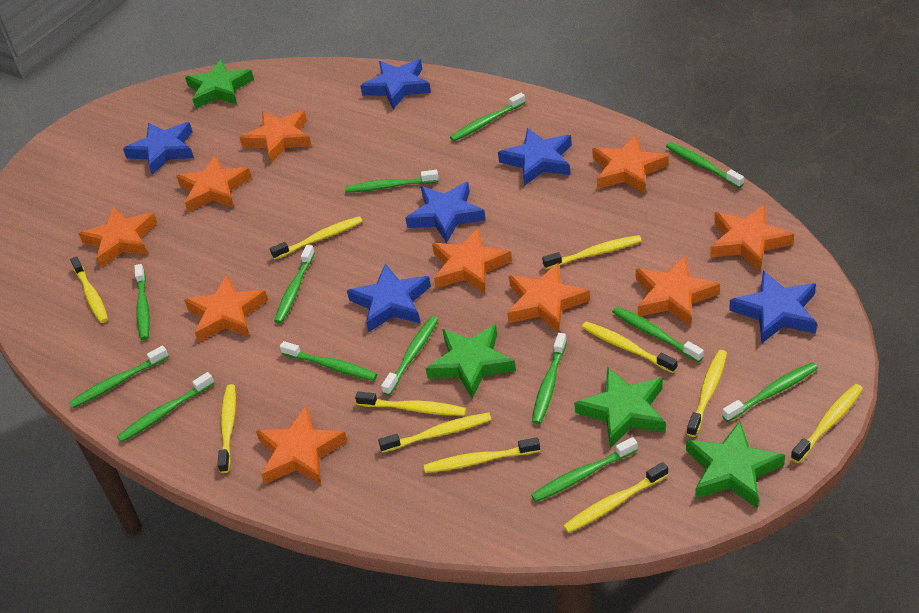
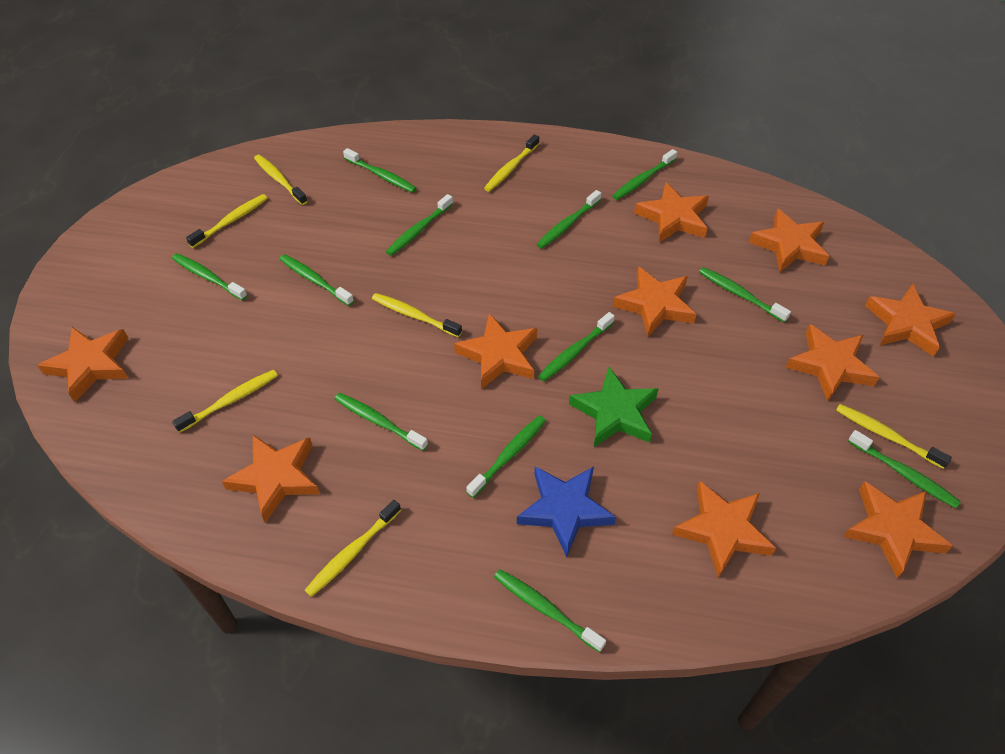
blue star: [123,122,194,175] [347,264,431,332] [360,59,431,109] [405,182,486,243] [498,128,572,186] [729,271,817,343] = 6 -> [517,466,616,557] = 1
green star: [185,59,254,109] [426,324,516,399] [574,367,666,448] [686,421,785,509] = 4 -> [569,367,658,447] = 1
green toothbrush: [69,345,169,408] [117,372,214,442] [134,264,150,340] [274,245,315,324] [280,341,377,381] [345,170,438,193] [381,316,438,396] [450,93,526,141] [531,437,638,502] [532,333,567,424] [612,306,704,362] [666,142,744,188] [722,362,818,422] = 13 -> [172,253,247,301] [280,254,354,306] [335,393,428,451] [343,148,417,193] [386,194,453,256] [466,415,546,498] [494,569,606,652] [537,190,601,249] [538,312,615,381] [612,149,677,200] [699,267,791,323] [848,430,961,508] = 12
yellow toothbrush: [70,256,108,323] [218,384,236,473] [270,216,363,260] [355,392,466,416] [378,413,492,453] [424,437,540,473] [542,235,642,269] [563,462,668,533] [582,321,677,373] [687,350,727,437] [791,384,863,463] = 11 -> [172,370,278,433] [186,194,268,248] [254,155,307,205] [304,500,401,597] [372,293,462,337] [484,134,539,192] [836,404,952,469] = 7

